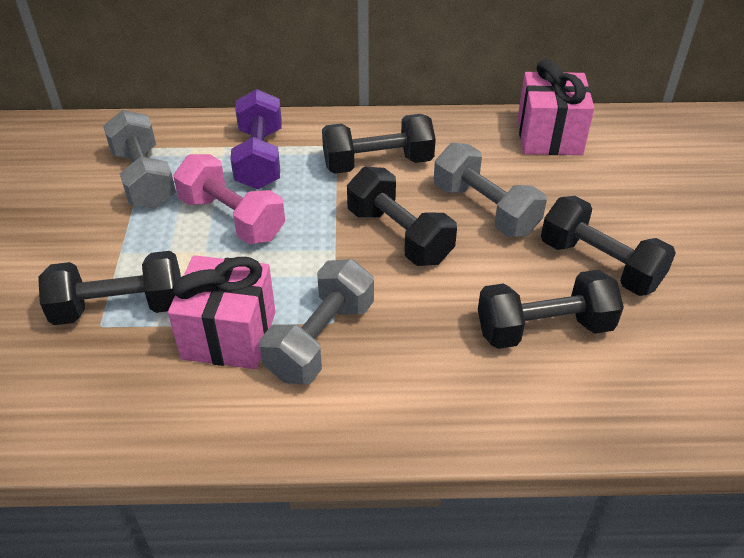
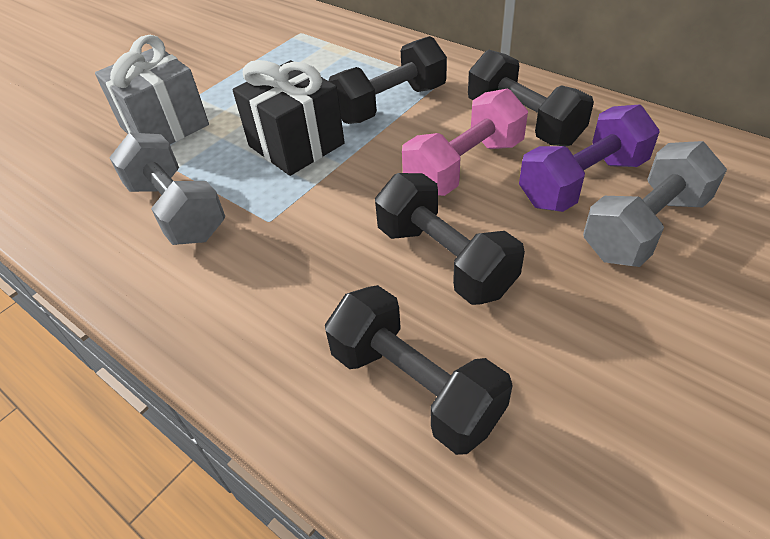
black dumbbell: [38,251,181,325] [322,114,436,174] [347,167,457,266] [478,270,624,349] [541,196,676,296] = 5 -> [325,285,513,455] [328,36,447,124] [375,173,525,305] [468,50,594,146] = 4
black gift: none = 0 -> [233,60,345,176] = 1
grey dumbbell: [103,110,176,209] [259,259,374,385] [434,143,547,237] = 3 -> [109,132,225,245] [583,141,727,267] = 2
grey gift: none = 0 -> [95,35,209,144] = 1
pink gift: [168,255,275,369] [518,59,594,155] = 2 -> none = 0

